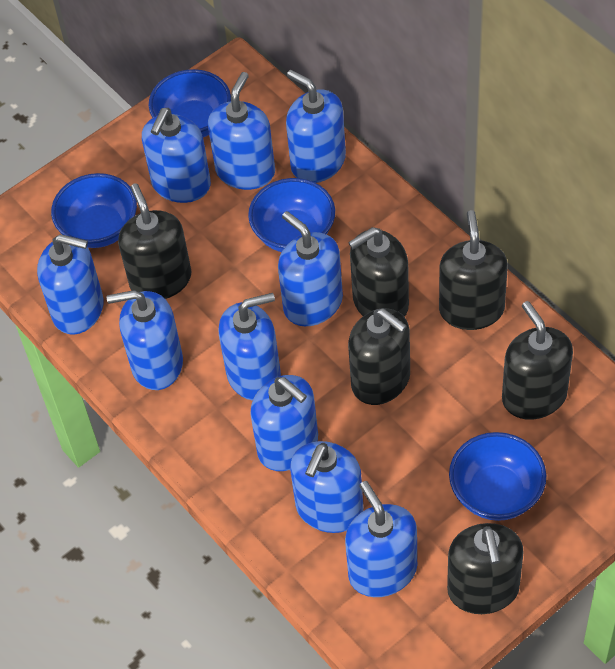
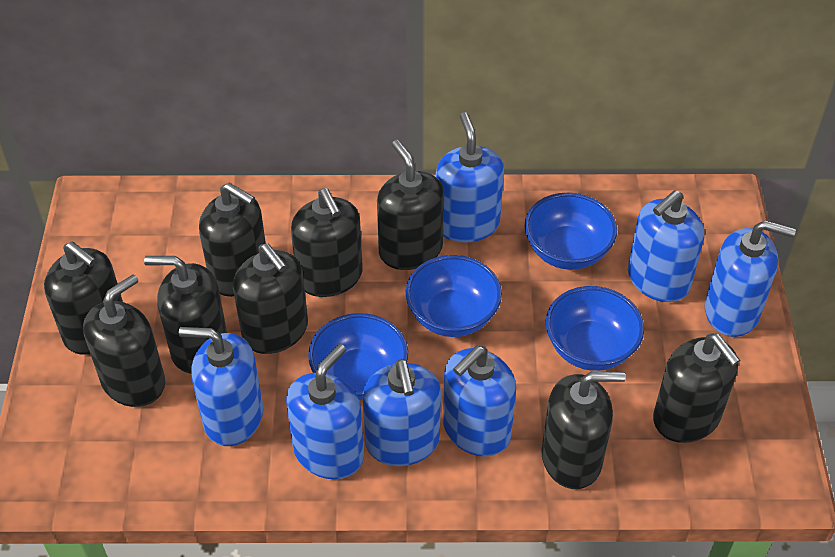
black soap dispenser: [118,183,191,299] [348,227,409,317] [348,308,410,405] [439,210,508,330] [447,523,524,614] [502,301,573,420] = 6 -> [44,241,123,355] [83,274,165,407] [144,256,227,374] [199,183,266,297] [233,243,308,354] [291,188,363,297] [377,140,444,270] [541,371,625,489] [653,334,740,443] = 9
blue soap dispenser: [37,234,103,335] [107,290,183,390] [142,108,211,203] [208,72,275,190] [218,293,281,401] [250,375,318,471] [278,211,343,326] [286,70,346,183] [290,441,364,533] [345,481,417,597] = 10 -> [179,327,263,446] [286,344,364,479] [362,359,441,466] [436,112,504,243] [443,346,516,457] [628,190,704,302] [705,220,796,337] = 7

